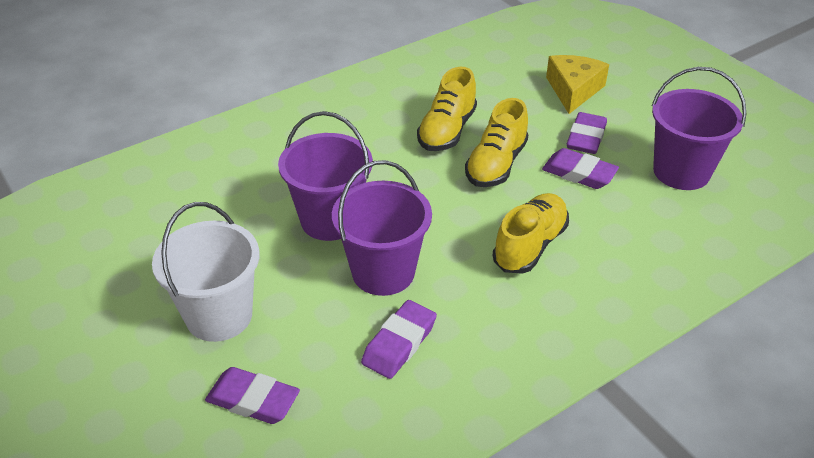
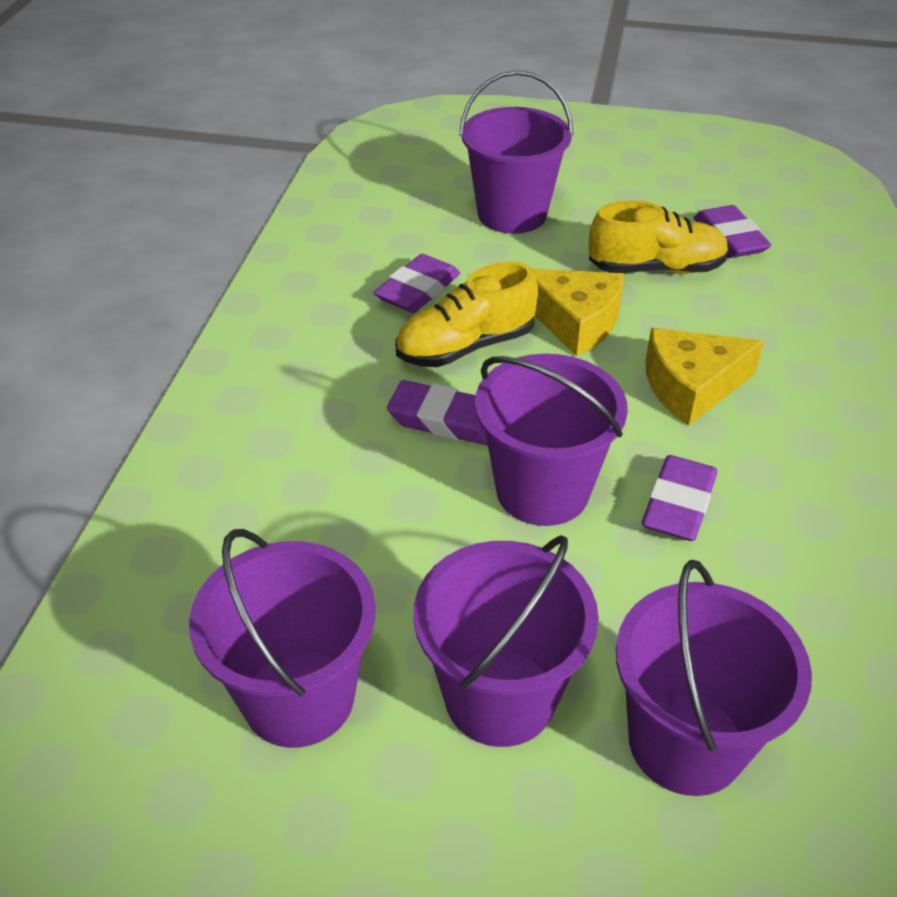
purple bucket: [278,111,373,241] [332,160,432,296] [652,67,746,190] = 3 -> [189,529,376,748] [413,535,599,747] [459,70,573,234] [475,354,628,526] [616,560,812,796] = 5
white bucket: [152,202,260,342] = 1 -> none = 0
yellow cheese: [546,55,609,114] = 1 -> [532,269,624,356] [645,328,764,426] = 2
yellow shoe: [417,67,477,151] [465,98,529,187] [493,193,569,274] = 3 -> [395,262,538,367] [589,200,729,274] = 2

